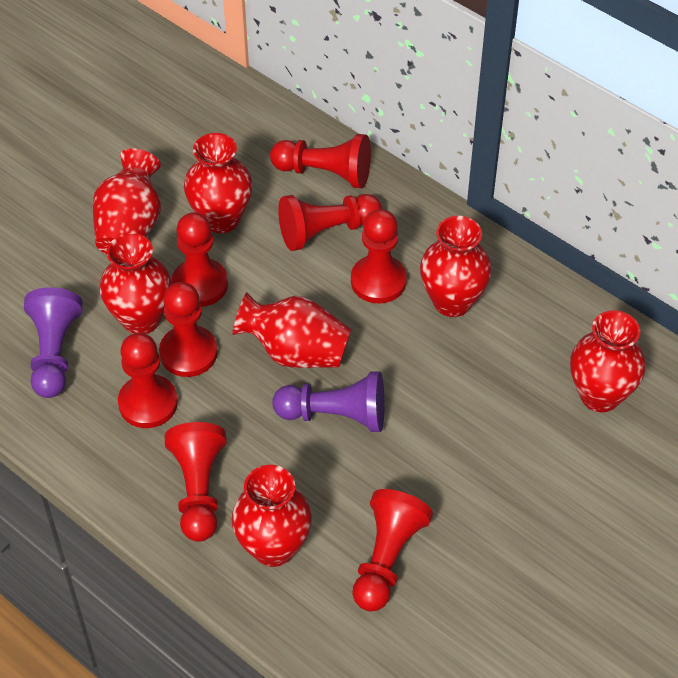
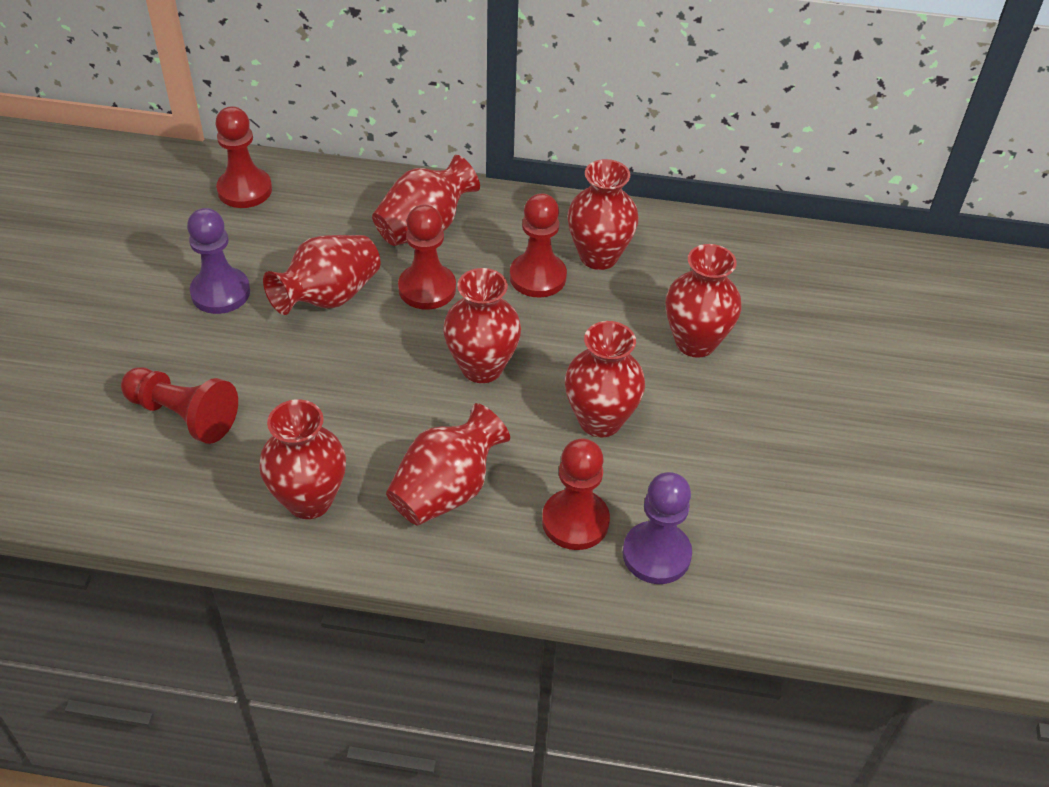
red pawn: [118,333,178,428] [159,282,218,377] [165,422,226,542] [172,212,228,307] [270,134,371,188] [278,194,382,251] [351,209,407,304] [352,489,433,611] = 8 -> [121,367,238,444] [215,106,272,208] [398,205,456,310] [510,193,567,298] [542,439,610,550] = 5
red vase: [93,148,161,254] [99,233,172,334] [184,133,253,233] [232,292,352,368] [232,465,312,567] [420,216,492,317] [570,310,645,412] = 7 -> [259,399,346,519] [263,235,380,315] [372,155,480,246] [386,403,510,525] [443,268,521,383] [565,321,645,437] [567,159,639,270] [665,244,741,358] = 8

